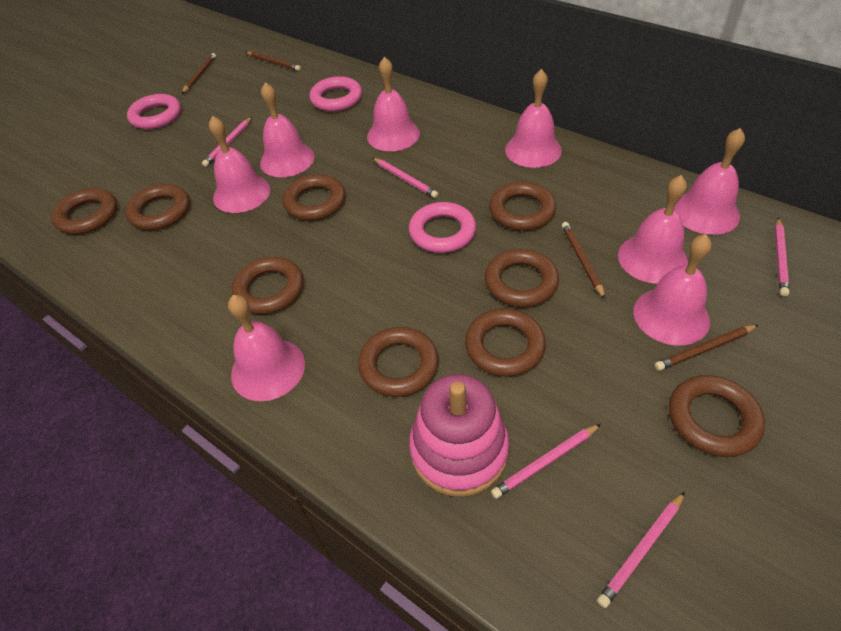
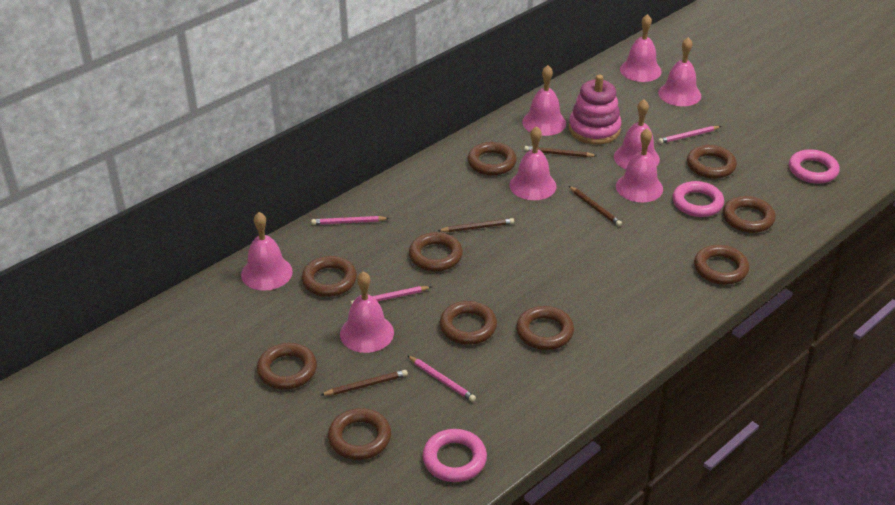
brown ring: [51,188,117,234] [126,184,190,230] [232,257,304,314] [283,174,346,221] [358,327,439,397] [465,309,546,377] [485,249,559,307] [489,182,556,231] [669,375,765,457] = 9 -> [257,343,317,390] [302,256,357,297] [328,408,391,460] [409,232,463,272] [440,301,497,345] [468,142,517,176] [516,306,574,350] [687,145,737,179] [694,245,749,285] [723,196,776,233] = 10
pink pencil: [202,117,252,167] [373,158,438,198] [491,424,601,499] [597,492,685,608] [775,217,789,296] = 5 -> [311,216,389,225] [351,286,432,305] [407,355,476,402] [658,126,722,144] = 4

